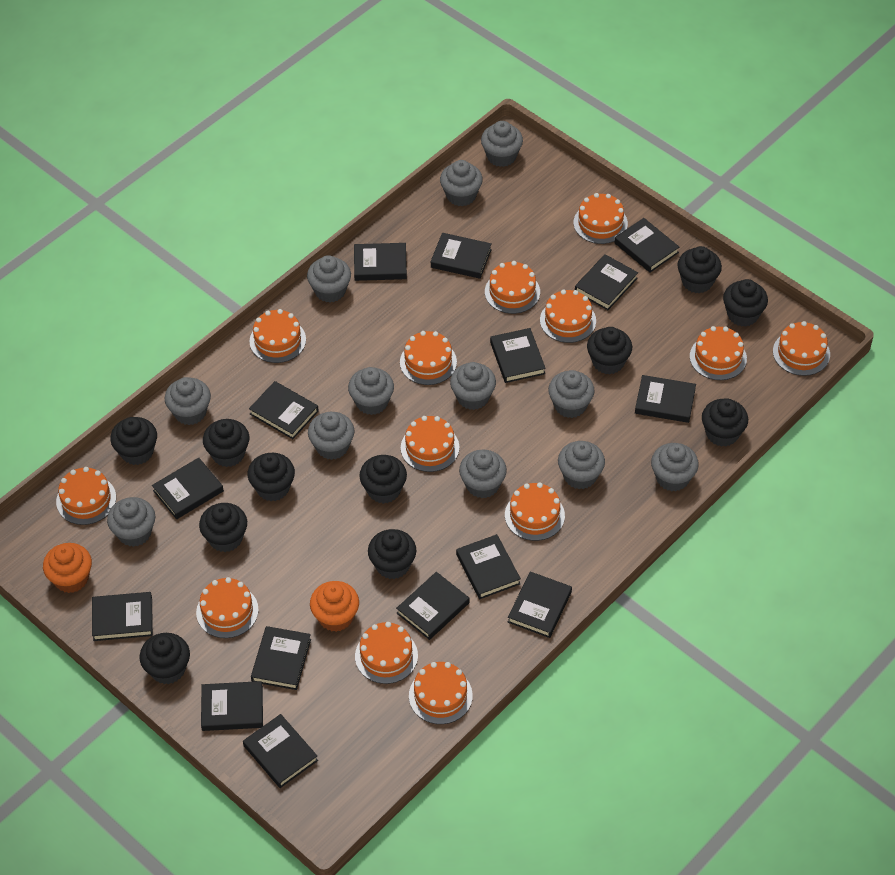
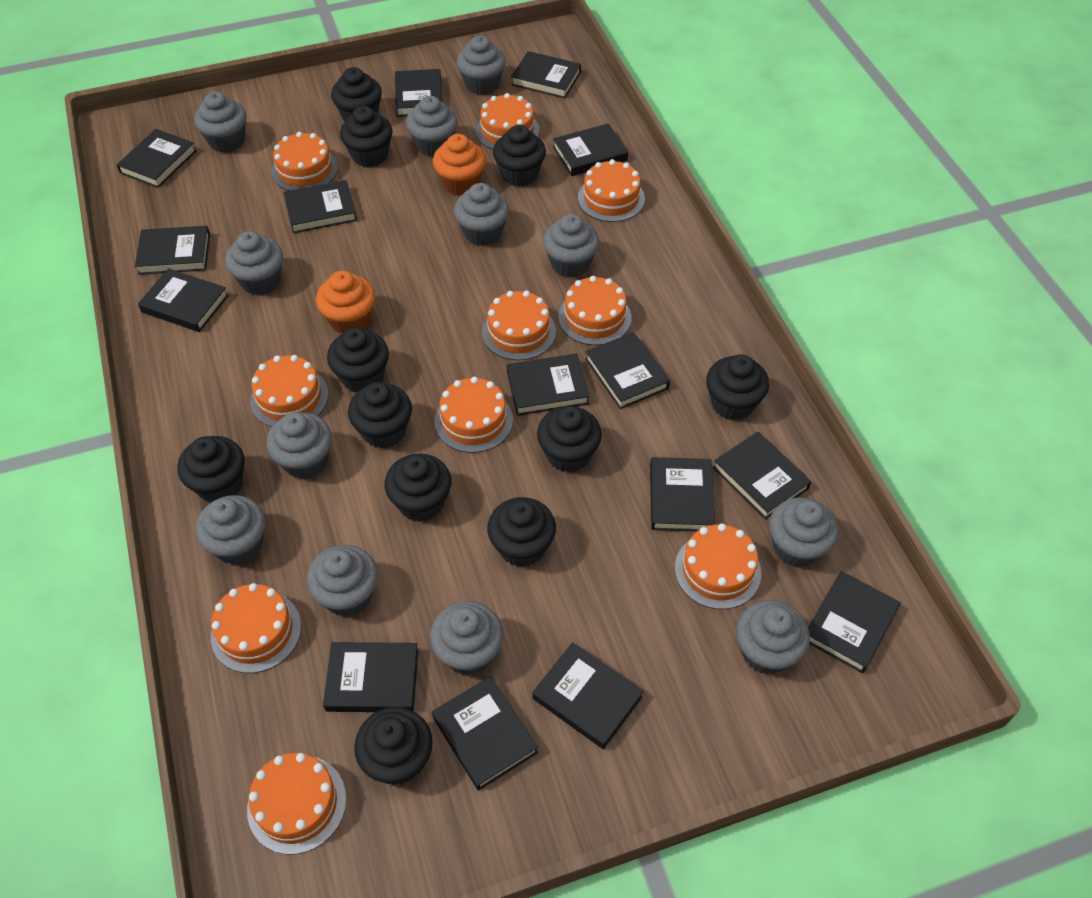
orange cake: [56,467,116,525] [196,577,259,638] [249,309,306,363] [355,622,418,684] [400,331,457,385] [401,416,459,472] [409,662,473,724] [485,261,540,314] [505,483,565,541] [540,290,596,343] [574,193,628,244] [690,326,747,380] [773,321,830,376] = 13 -> [211,583,301,673] [247,753,346,855] [250,355,328,427] [272,132,338,191] [435,377,513,453] [476,93,539,150] [482,291,556,360] [558,276,631,345] [578,159,645,222] [675,523,761,609] = 10

